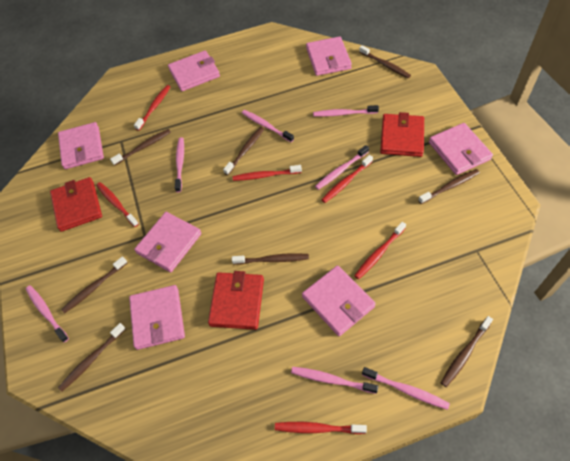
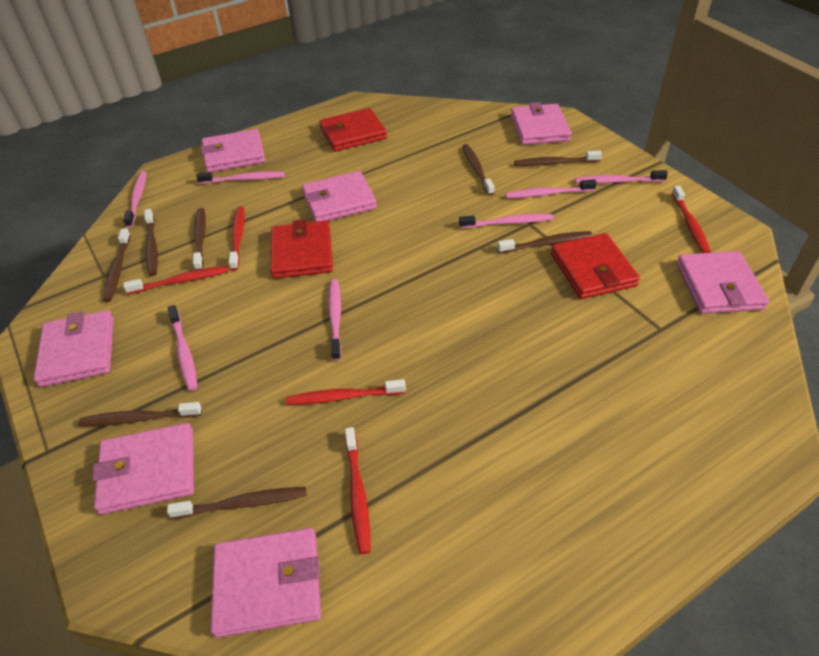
red toothbrush: [96,182,139,227] [134,85,170,131] [233,165,302,181] [275,422,367,434] [321,155,373,203] [354,222,406,279] = 6 -> [123,266,229,294] [229,206,245,271] [286,379,406,405] [345,427,371,554] [672,186,711,253] = 5

